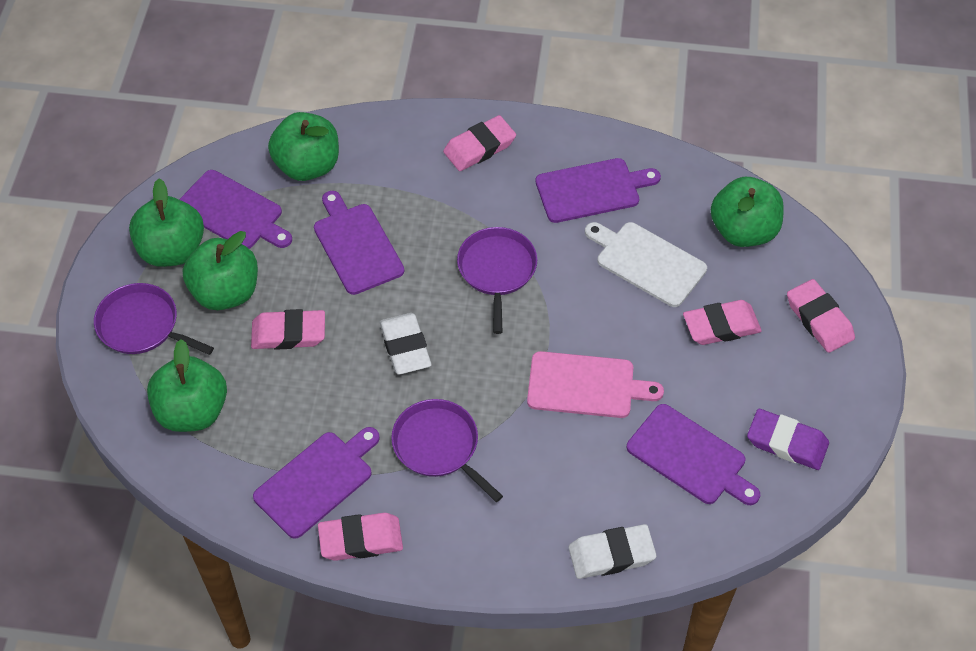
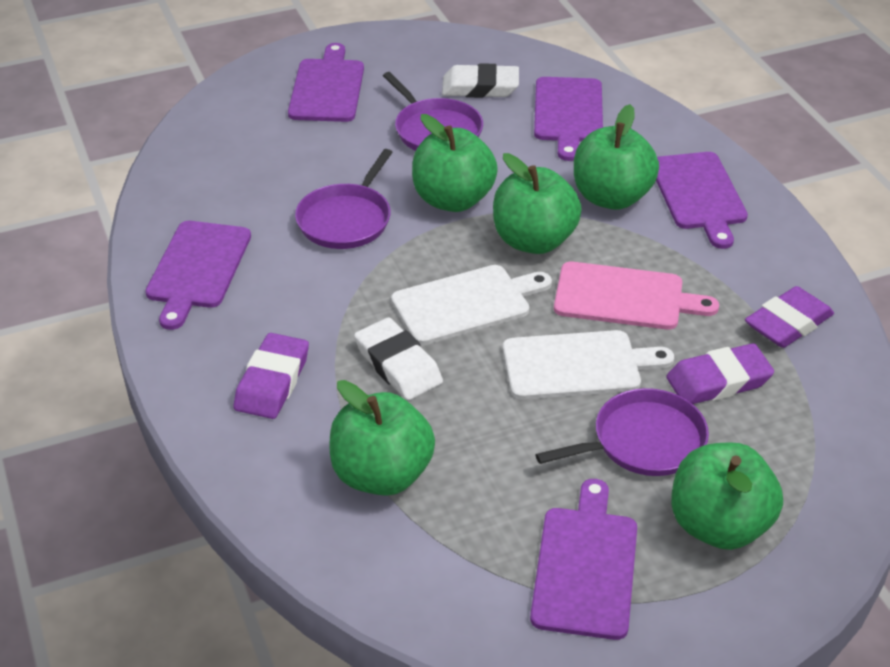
pink eraser: [251,309,325,350] [318,513,403,561] [443,115,516,171] [683,300,762,345] [787,279,855,353] = 5 -> none = 0
purple eraser: [747,409,829,470] = 1 -> [233,333,309,419] [666,343,774,404] [745,286,834,348] = 3
white cutting board: [585,222,707,307] = 1 -> [391,265,552,345] [503,330,674,400] = 2

